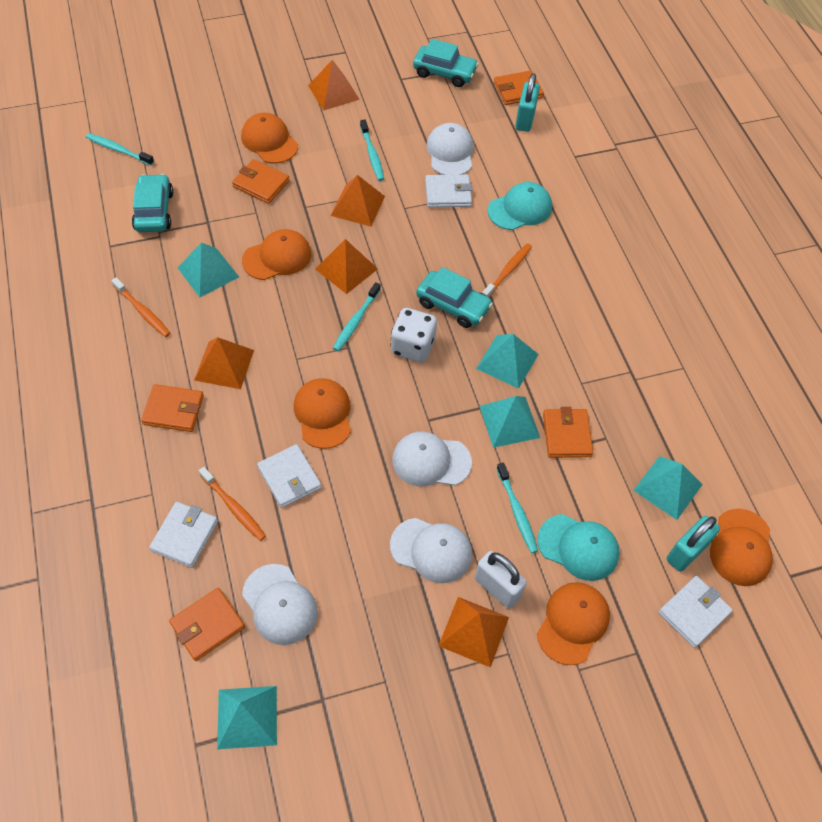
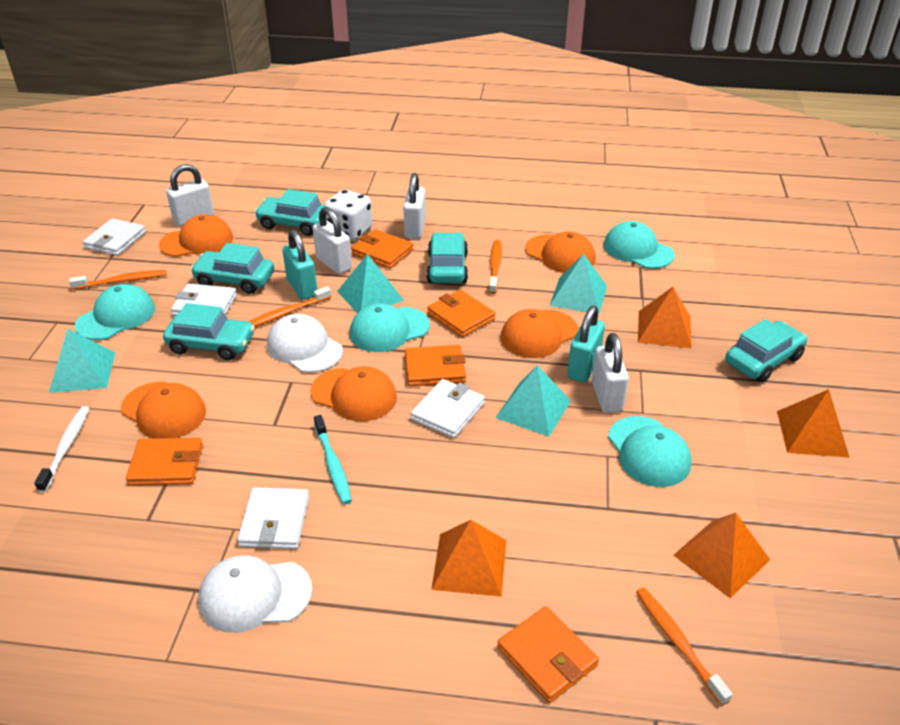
orange pyramid: [194,337,254,389] [308,60,360,111] [315,239,378,294] [331,175,385,227] [438,597,509,668] = 5 -> [431,520,506,597] [638,287,692,349] [673,513,770,598] [777,389,850,458] = 4
orange toothbrush: [111,277,170,337] [199,467,266,541] [482,243,532,297] = 3 -> [69,270,167,290] [249,286,331,327] [489,240,502,294] [636,587,733,706] = 4
turquoise cap: [488,182,552,230] [537,514,620,581] = 2 -> [75,284,155,340] [350,304,430,352] [604,221,675,269] [608,416,692,487] = 4
turquoise car: [132,174,173,232] [413,39,479,87] [416,267,493,328] = 3 -> [163,303,255,360] [190,243,274,294] [255,189,324,236] [426,232,468,283] [725,319,807,383] = 5
turquoise pyramid: [178,242,239,297] [217,686,277,749] [476,334,539,389] [479,396,540,448] [633,456,703,520] = 5 -> [49,328,116,393] [337,254,404,313] [496,365,571,437] [549,254,607,314] = 4
turquoise toothbrush: [86,133,154,165] [333,282,381,351] [360,120,384,181] [496,463,538,553] = 4 -> [314,415,352,504] = 1
white cap: [242,564,318,645] [390,518,472,583] [392,431,472,487] [426,123,474,175] = 4 -> [199,555,312,633] [267,314,343,373] = 2
white padlock: [475,551,527,609] = 1 -> [166,164,214,226] [313,207,352,274] [403,173,426,239] [591,333,629,413] = 4
white toothbrush: none = 0 -> [34,406,89,492] = 1

